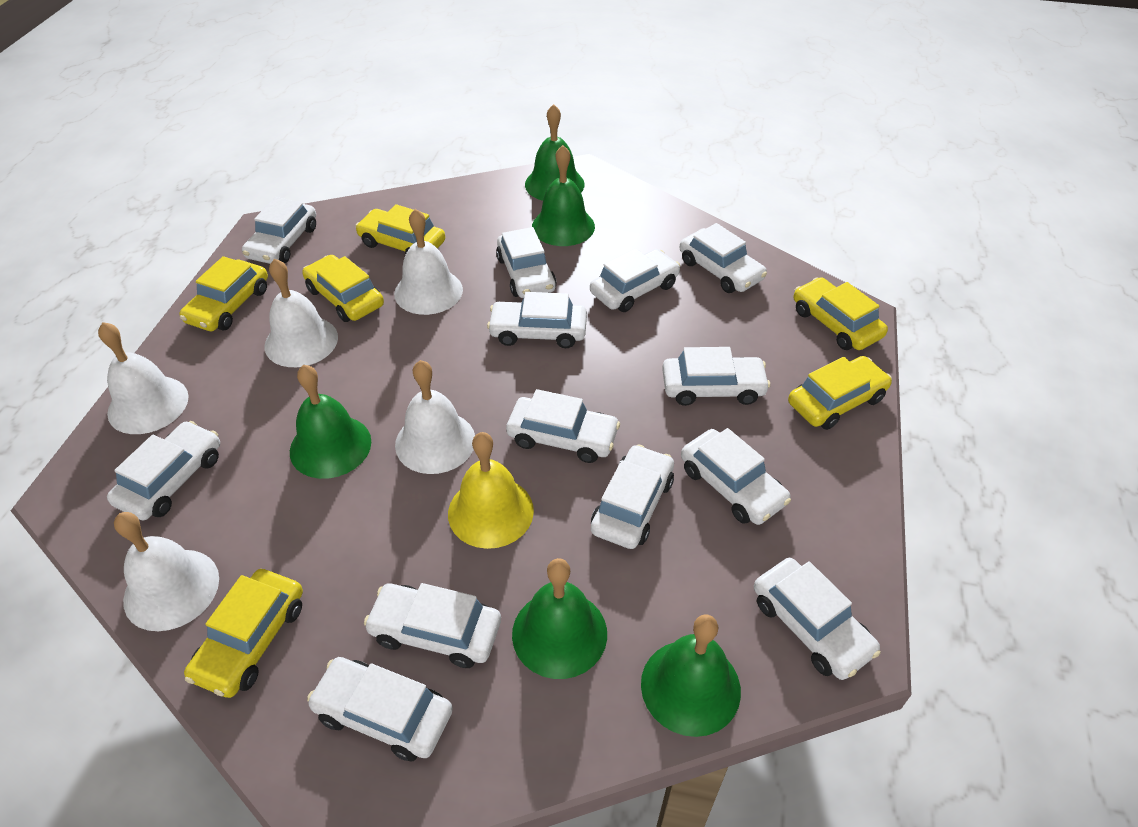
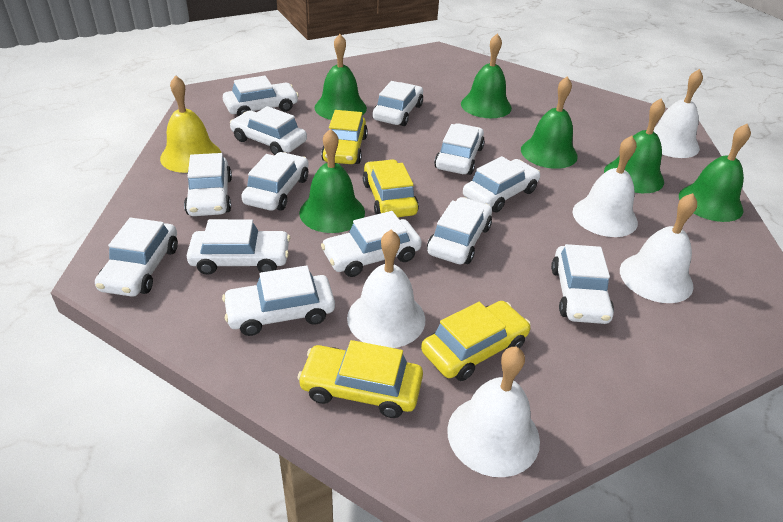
green bell: [290,365,371,479] [512,558,607,679] [525,104,585,201] [532,145,595,246] [641,615,741,737] = 5 -> [299,128,365,233] [314,34,367,120] [461,33,512,118] [521,76,578,169] [604,99,665,193] [679,124,751,222] = 6
yellow car: [179,256,268,331] [184,569,303,698] [302,255,384,322] [355,204,445,254] [788,356,892,430] [793,277,888,350] = 6 -> [297,340,423,418] [321,110,368,164] [363,159,419,217] [421,301,531,381] = 4

